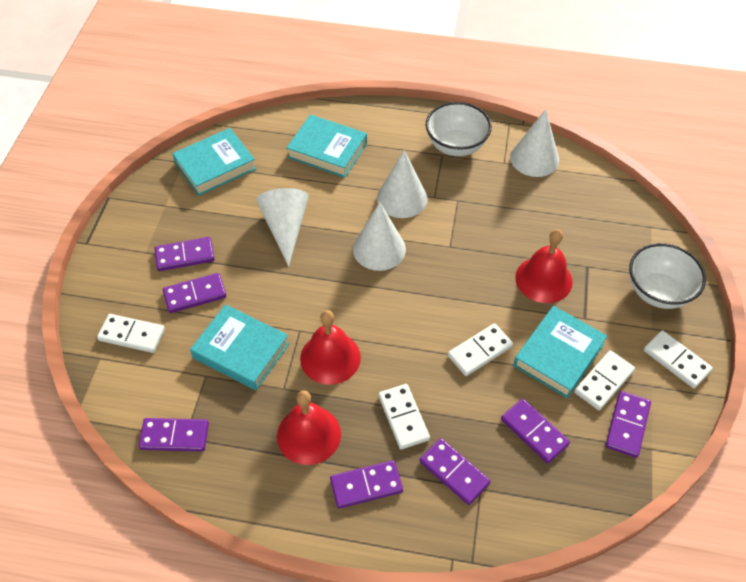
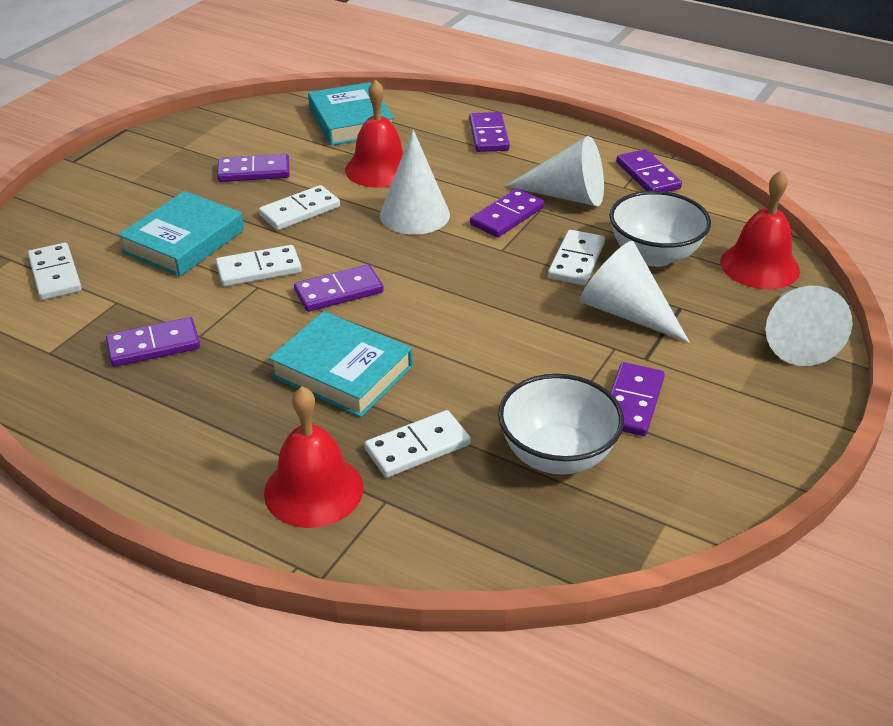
turquoise book: [172,128,256,196] [190,304,289,390] [286,115,367,178] [513,306,607,398] = 4 -> [118,191,244,277] [269,311,413,417] [308,82,394,146] = 3

